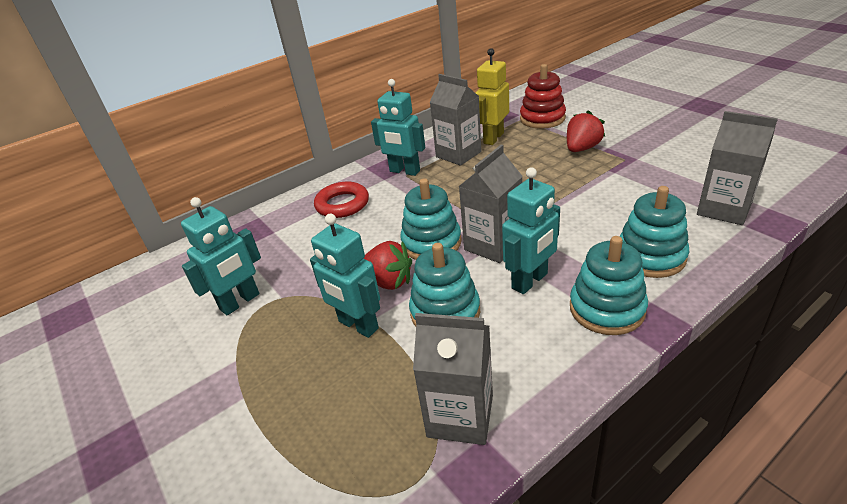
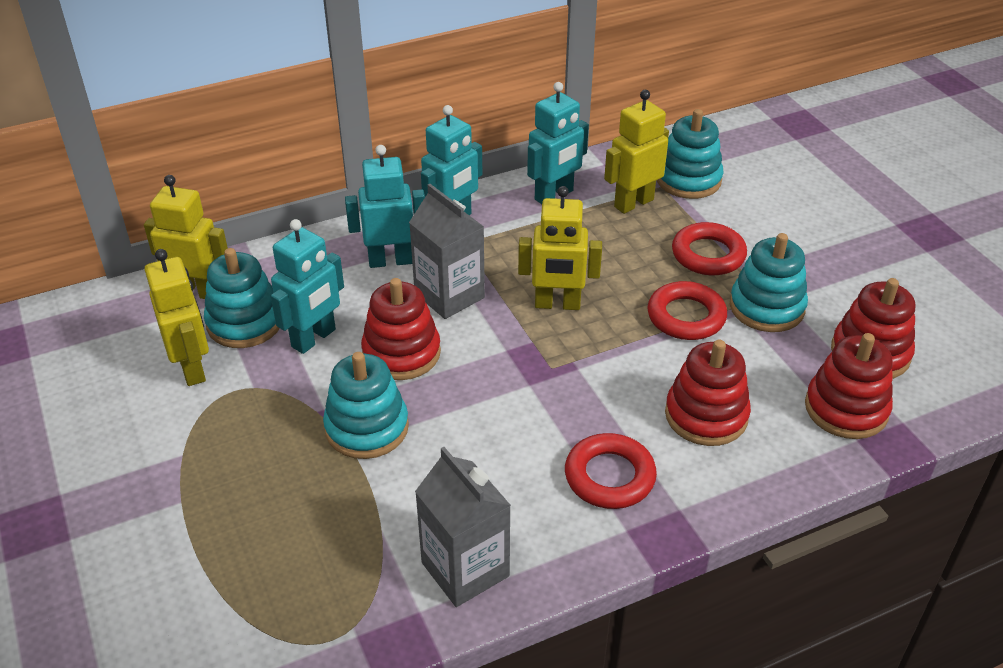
grey carton: [413,313,493,445] [430,74,482,166] [458,145,522,263] [697,111,778,225] = 4 -> [409,184,485,319] [415,447,511,607] = 2
red ring: [314,182,369,218] = 1 -> [565,433,657,509] [647,281,727,340] [672,222,747,275] = 3
red stacking toy: [520,64,566,129] = 1 -> [361,278,441,380] [665,340,751,446] [805,333,893,439] [831,278,915,379] = 4
red strawberry: [364,241,412,290] [567,110,605,152] = 2 -> none = 0
yellow robot: [476,48,509,145] = 1 -> [144,175,228,299] [144,249,209,386] [518,186,602,310] [604,90,669,214] = 4

